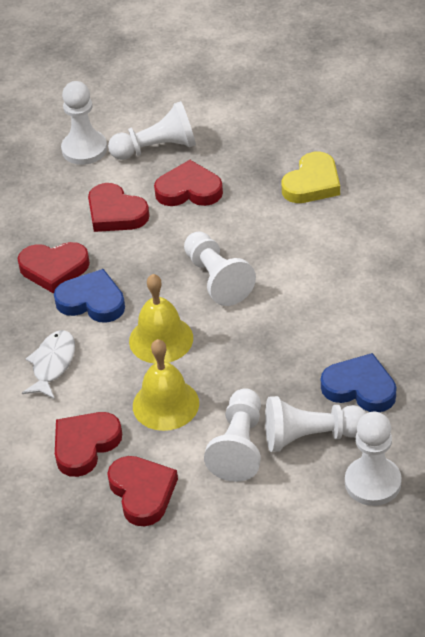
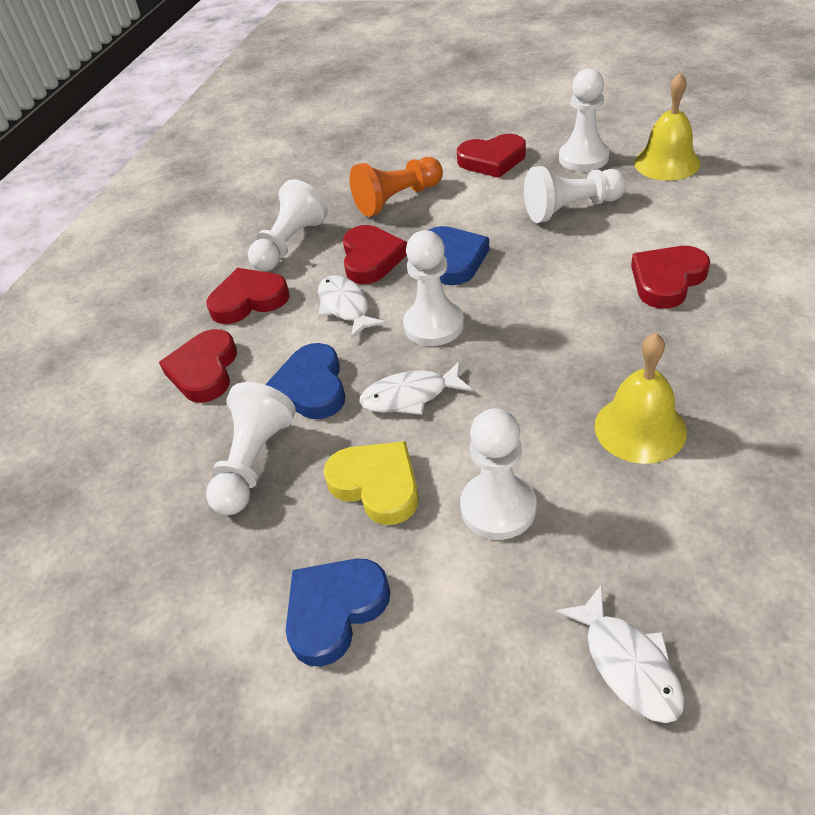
blue heart: [54,269,125,323] [321,353,396,412] = 2 -> [265,343,345,419] [286,558,390,667] [429,226,490,285] = 3
orange pawn: none = 0 -> [350,157,443,217] = 1
white fish: [22,330,75,399] = 1 -> [318,275,386,339] [359,361,472,415] [556,584,684,723] = 3

